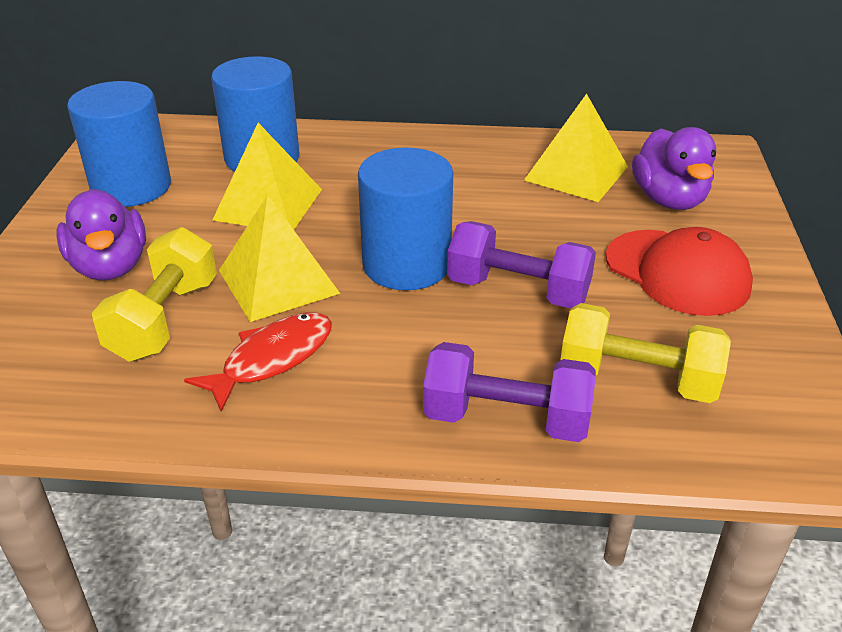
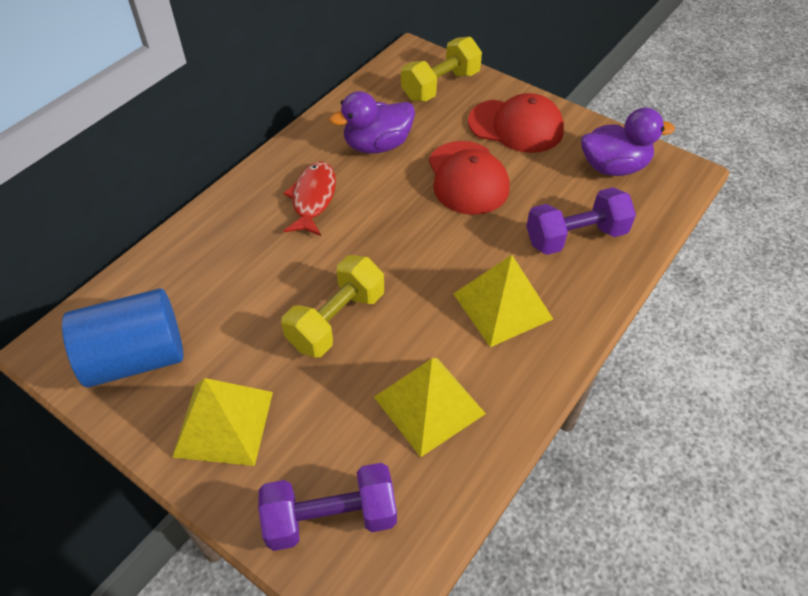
blue cylinder: [67,81,171,207] [211,56,299,172] [358,148,453,290] = 3 -> [62,288,183,388] = 1
red cap: [606,227,753,316] = 1 -> [429,141,510,215] [468,93,564,153] = 2

